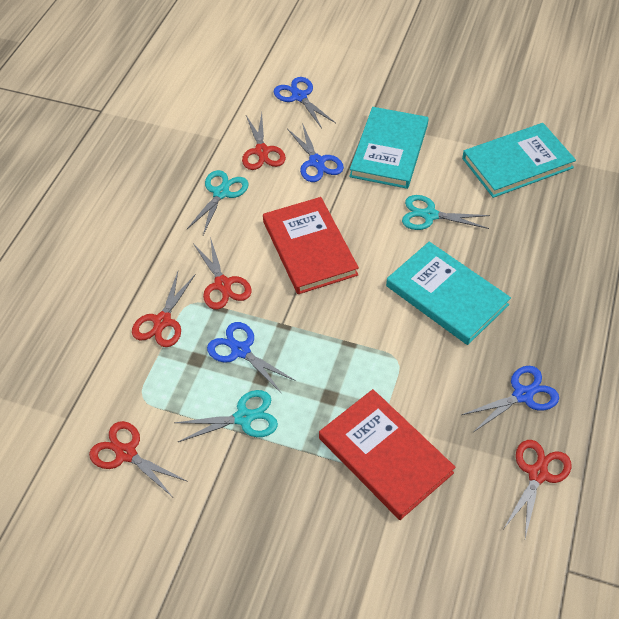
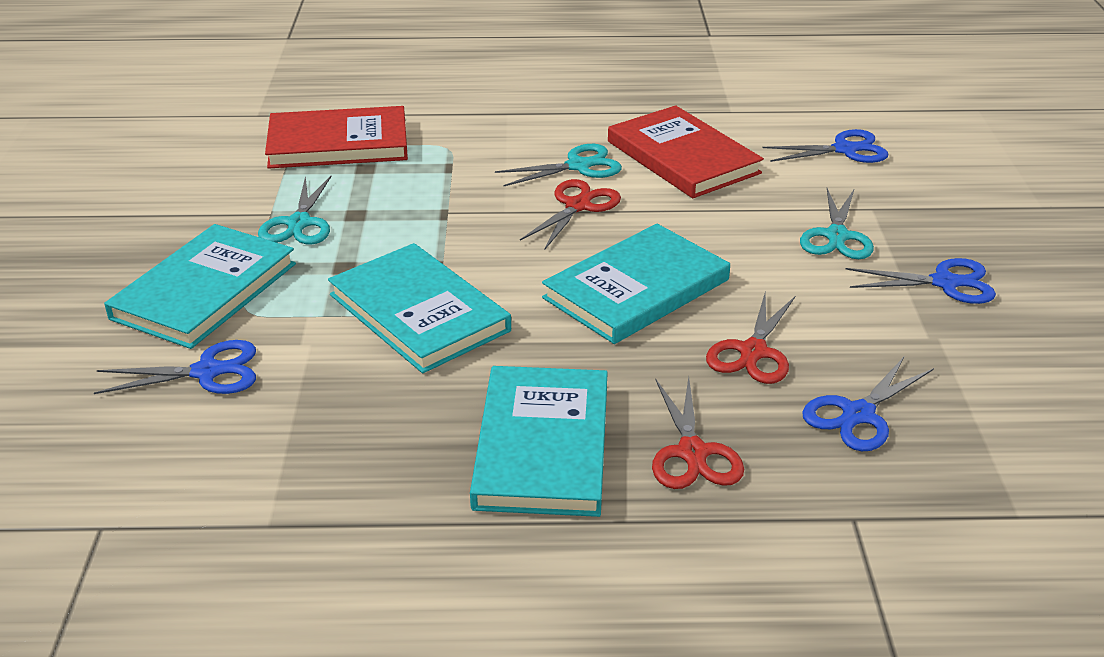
red scissors: [89,421,188,496] [132,272,196,347] [193,237,252,309] [242,113,286,170] [504,440,572,538] = 5 -> [520,179,621,249] [652,376,744,489] [706,293,795,384] = 3
turquoise book: [349,107,428,189] [386,242,511,345] [462,123,576,198] = 3 -> [104,224,296,349] [328,243,511,373] [470,366,608,517] [542,224,730,344] = 4

